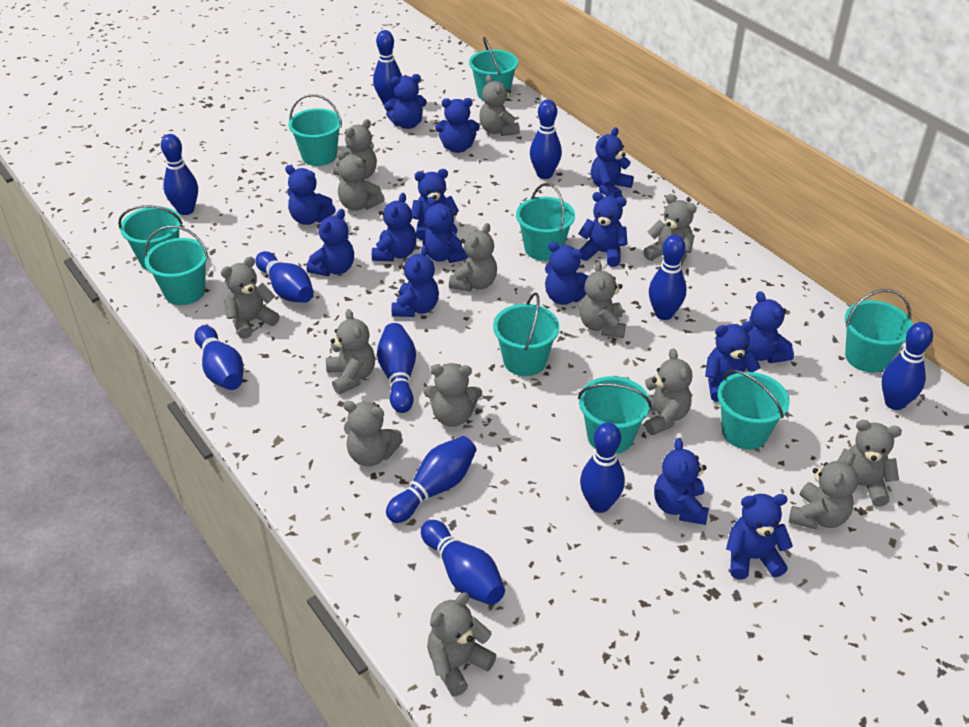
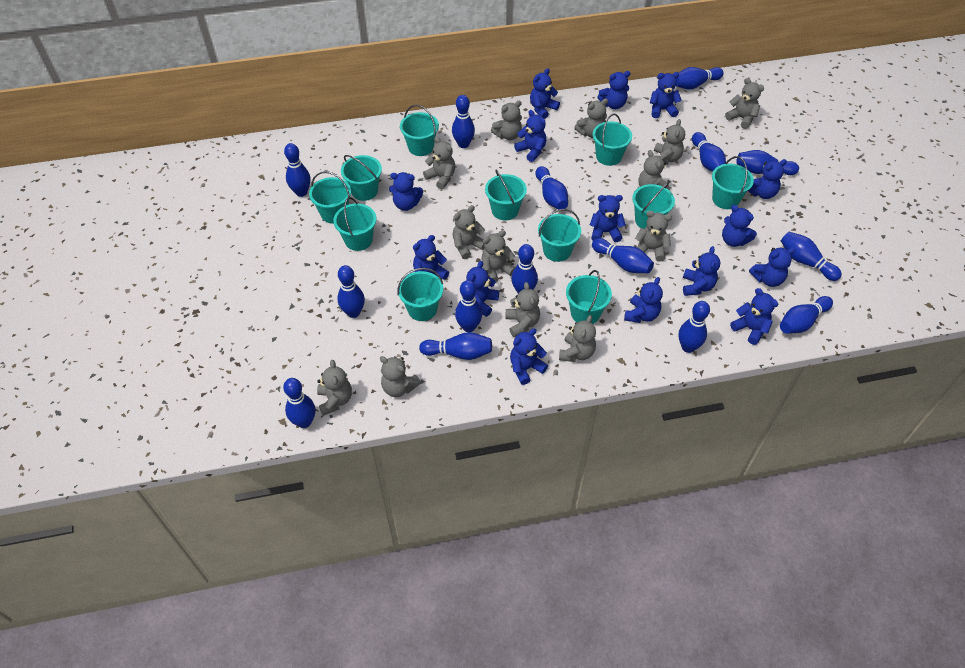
blue bowling pin: [161,134,198,215] [194,325,244,390] [255,251,314,303] [373,30,402,104] [377,323,416,413] [386,436,476,523] [421,520,505,605] [530,99,562,179] [580,422,625,513] [649,235,687,320] [882,322,933,410] = 11 -> [283,378,316,428] [284,143,310,197] [337,265,365,318] [419,332,492,360] [452,95,475,148] [455,280,482,332] [511,244,538,293] [535,166,568,209] [592,238,654,273] [676,67,724,89] [679,301,710,353] [692,132,726,172] [736,150,799,175] [780,296,833,334] [781,232,842,281] = 15
grey teddy bear: [221,257,280,339] [326,309,375,395] [333,119,377,179] [337,150,385,211] [343,401,403,466] [424,363,482,427] [427,592,497,696] [449,223,497,292] [479,75,520,136] [580,261,626,338] [643,194,697,266] [645,348,692,435] [789,453,858,529] [838,420,902,506] = 14 -> [317,360,352,416] [380,356,421,397] [423,137,455,189] [453,205,485,259] [481,230,515,282] [491,100,522,140] [506,282,540,337] [559,315,596,362] [574,99,608,138] [635,211,672,262] [638,150,670,191] [654,119,685,165] [725,78,764,129] = 13
turquoise bucket: [118,205,183,270] [144,225,209,305] [288,94,342,166] [469,37,518,101] [493,293,559,376] [516,183,575,261] [578,376,652,454] [718,370,790,450] [845,289,913,372] = 9 -> [309,171,351,224] [333,197,376,251] [341,155,382,201] [397,268,443,321] [400,105,439,156] [485,170,527,220] [538,209,581,262] [566,270,612,324] [593,113,632,166] [632,182,675,229] [712,156,754,209] = 11

